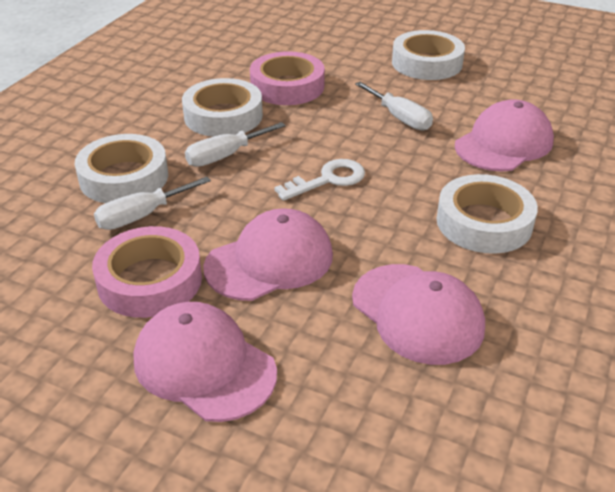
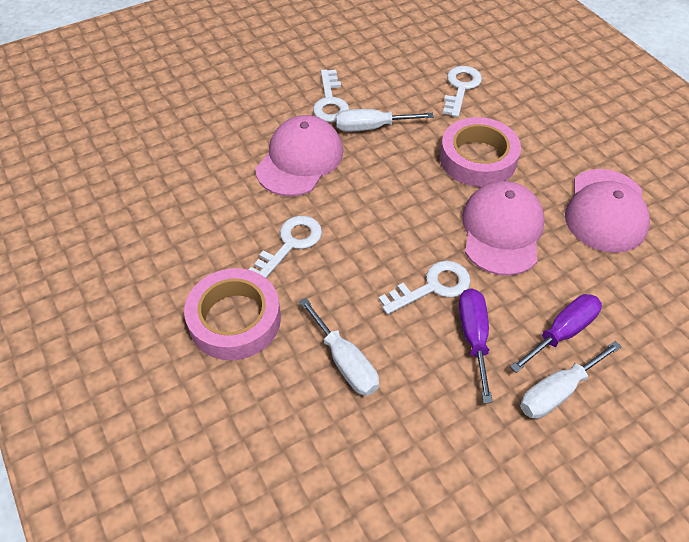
pink cap: [134,302,277,422] [203,208,333,301] [352,264,485,365] [455,99,554,172] = 4 -> [255,115,343,196] [462,181,545,276] [565,169,650,253] = 3
purple screwdriver: none = 0 -> [459,288,493,403] [510,294,602,373] = 2
white key: [274,159,365,201] = 1 -> [249,216,322,278] [313,69,349,122] [379,261,471,314] [443,66,482,117] = 4
white tape: [75,134,168,203] [182,78,263,137] [392,30,465,80] [437,174,538,254] = 4 -> none = 0

